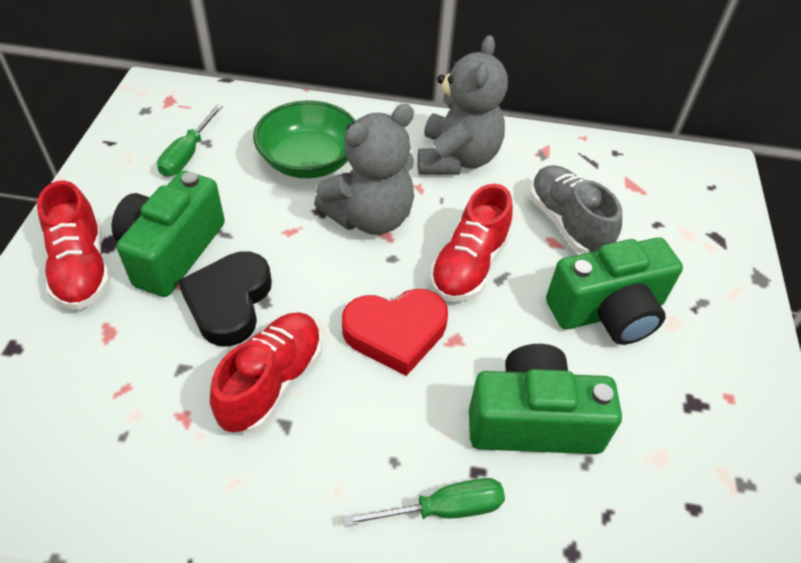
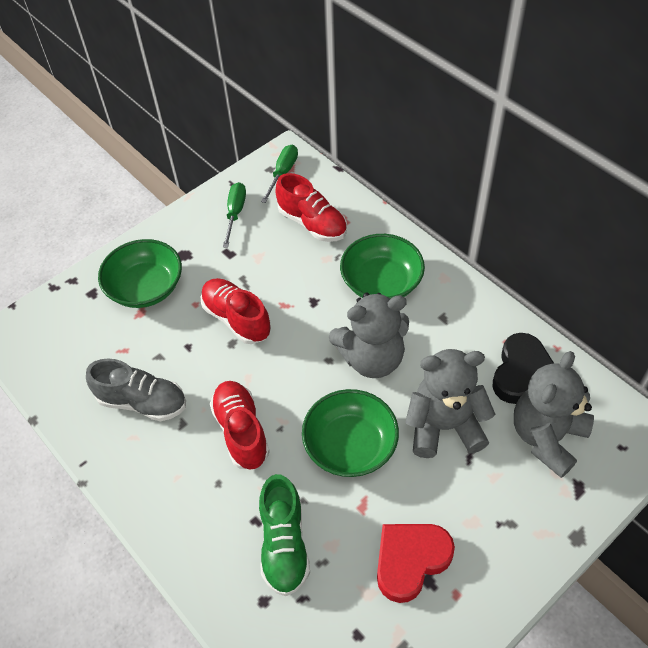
green bowl: [253,100,356,178] = 1 -> [98,239,182,308] [302,389,399,477] [340,234,425,299] = 3
green camera: [112,171,225,297] [469,344,622,454] [546,237,683,345] = 3 -> none = 0
green shoe: none = 0 -> [259,474,310,596] = 1
grey teddy bear: [314,104,414,235] [417,35,508,175] = 2 -> [329,293,409,378] [405,349,495,458] [514,351,594,478] = 3

